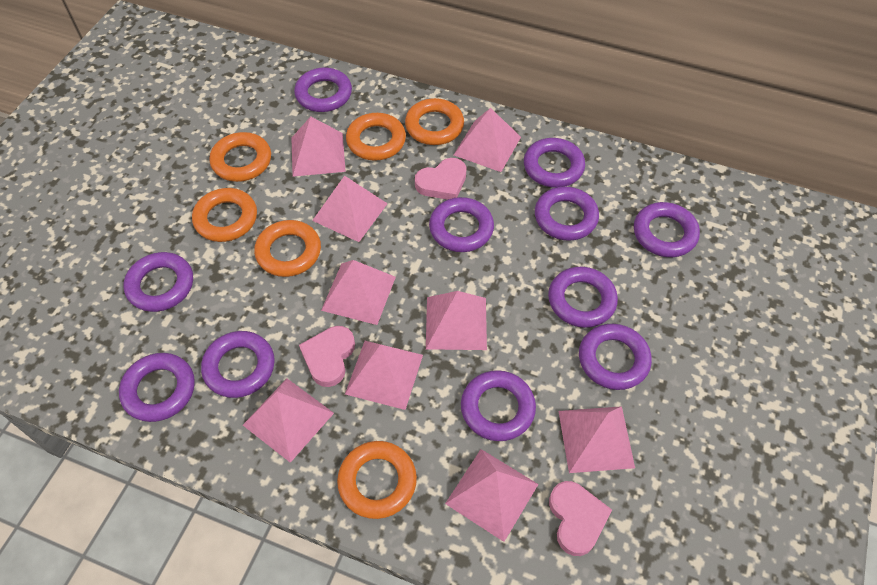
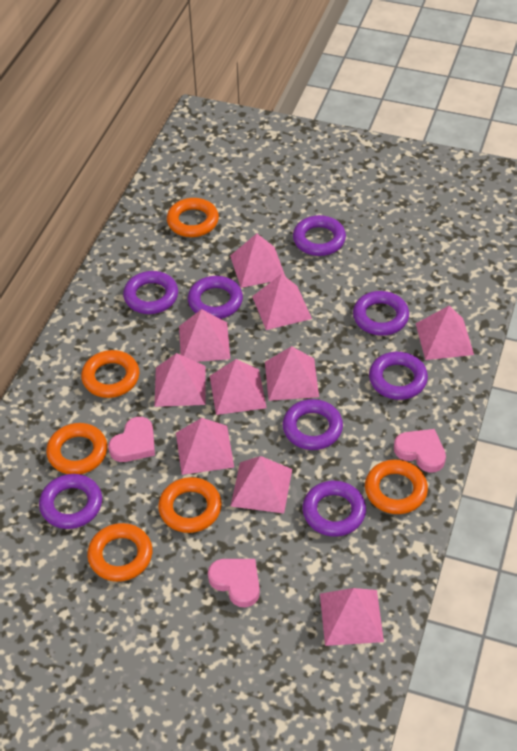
pink pyramid: [243,378,334,463] [291,116,346,177] [312,176,388,242] [321,260,396,325] [345,341,423,410] [426,291,487,350] [445,449,539,542] [454,108,521,172] [558,406,635,473] = 9 -> [155,353,205,407] [176,418,234,475] [179,309,230,362] [210,359,267,415] [230,233,286,288] [230,456,292,513] [252,274,312,330] [265,346,319,401] [320,588,384,646] [416,305,474,360] = 10
purple ring: [119,353,195,422] [124,252,193,312] [201,331,275,398] [294,67,352,112] [429,197,494,252] [461,370,536,441] [524,138,585,188] [535,186,599,241] [548,267,618,328] [579,324,652,390] [634,202,700,257] = 11 -> [39,474,102,529] [123,271,178,314] [188,276,243,319] [282,399,343,450] [293,215,346,256] [302,481,366,537] [353,291,409,336] [369,352,428,400] = 8

